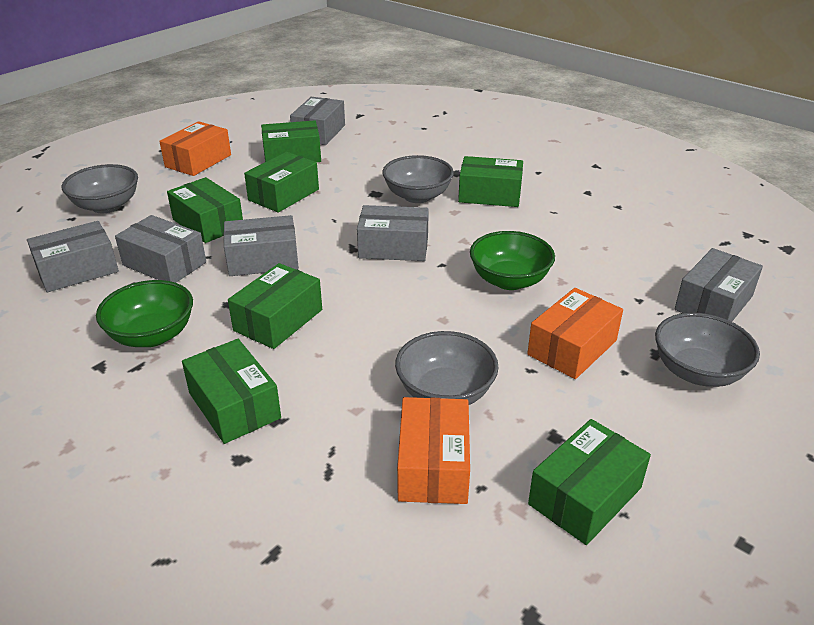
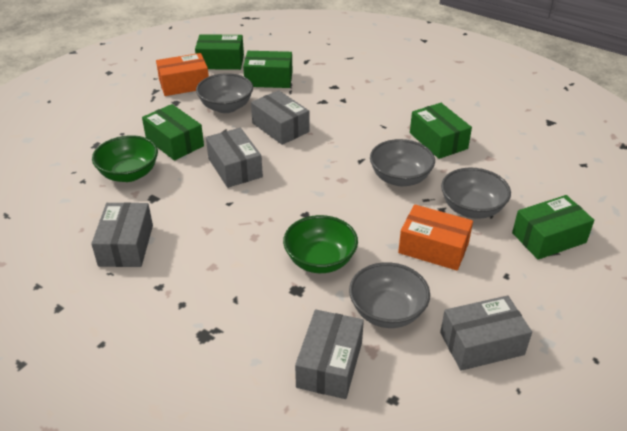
green box: [167,177,243,243] [182,339,281,444] [228,263,322,349] [244,152,319,213] [261,120,321,162] [458,156,523,207] [528,419,651,545] = 7 -> [142,104,204,160] [195,34,244,70] [243,51,293,88] [410,103,472,159] [512,195,594,260] = 5
grey box: [27,221,119,292] [115,215,206,283] [224,215,299,276] [290,97,345,145] [357,205,429,261] [674,248,763,322] = 6 -> [91,202,153,267] [206,128,263,188] [251,90,310,145] [295,310,364,399] [440,295,532,371] = 5
orange box: [159,121,231,176] [397,397,470,504] [527,288,623,379] = 3 -> [156,53,209,96] [398,204,473,271] = 2

